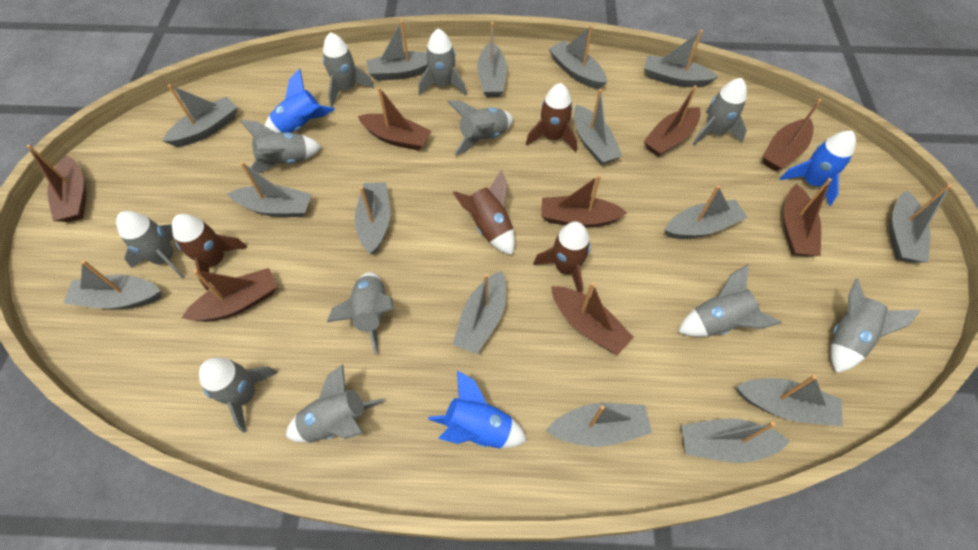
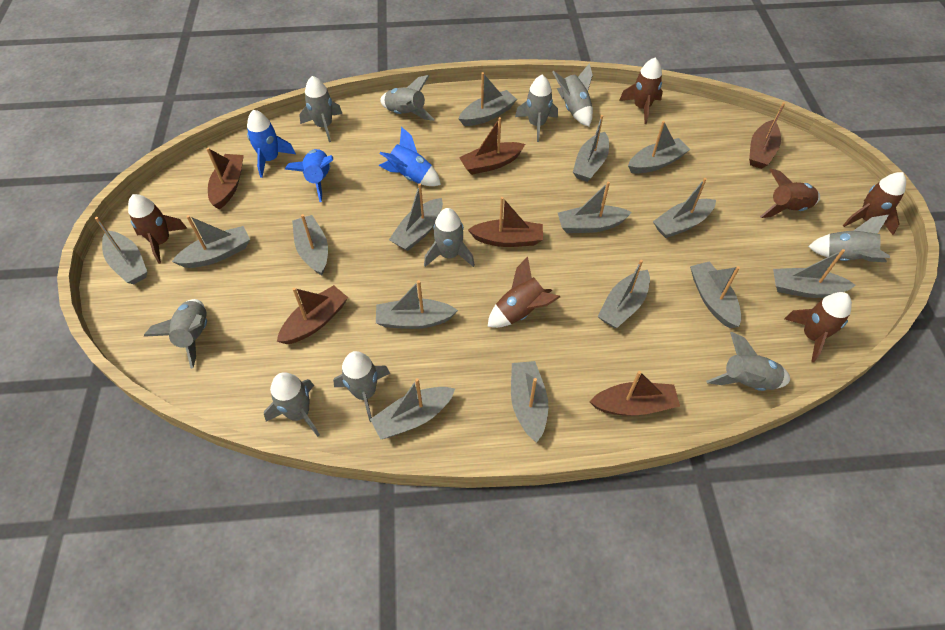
brown boat: [26,145,86,222] [182,268,277,322] [358,87,431,151] [541,175,627,228] [551,282,633,355] [643,85,701,157] [762,99,822,171] [784,178,832,256] = 8 -> [206,148,244,210] [277,285,348,344] [459,117,525,175] [468,197,543,247] [590,371,680,416] [749,102,785,169] = 6
brown rocket: [172,214,247,290] [453,169,515,255] [526,83,577,152] [533,222,591,293] = 4 -> [128,194,188,264] [487,257,560,328] [619,58,663,124] [760,169,820,218] [784,292,852,363] [843,172,906,235] = 6
grey rocket: [116,211,185,279] [199,358,278,433] [240,120,322,175] [286,364,384,443] [323,32,374,107] [327,272,394,355] [418,29,467,96] [448,101,513,155] [678,264,782,337] [693,78,747,145] [831,278,920,373] = 11 -> [144,299,207,369] [264,372,320,437] [299,76,342,142] [333,351,390,422] [380,75,435,121] [424,208,475,267] [515,75,558,142] [553,63,593,126] [706,332,790,391] [808,215,890,262] = 10

